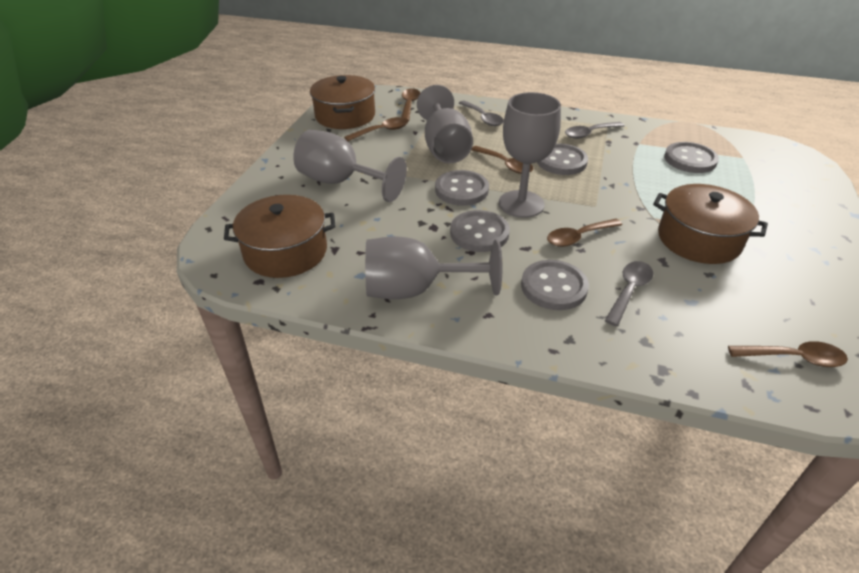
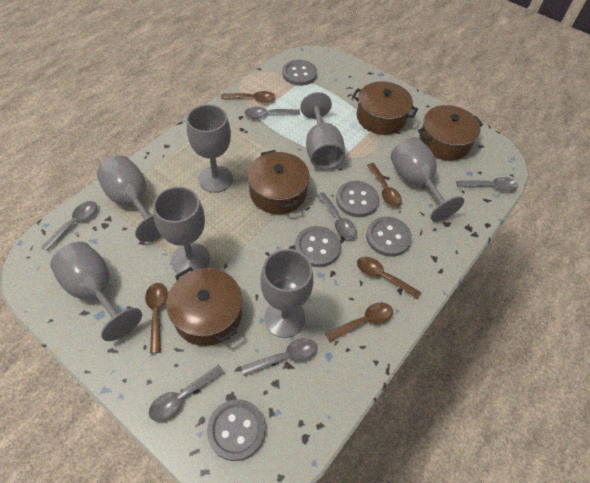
brown pot: [224,195,336,278] [310,75,375,129] [653,184,768,264] = 3 -> [167,267,242,346] [247,150,310,214] [352,81,418,135] [418,105,483,161] = 4
grey goblet: [293,130,407,202] [365,236,503,299] [417,85,473,163] [499,92,561,218] = 4 -> [50,242,142,341] [97,156,161,242] [153,187,210,276] [187,105,233,193] [260,249,313,338] [300,92,345,170] [390,137,464,221] = 7
grey spoon: [459,100,504,126] [565,122,625,139] [605,261,653,326] = 3 -> [41,201,97,251] [149,365,224,422] [241,338,317,376] [245,107,300,119] [317,192,357,239] [456,177,518,191] = 6

